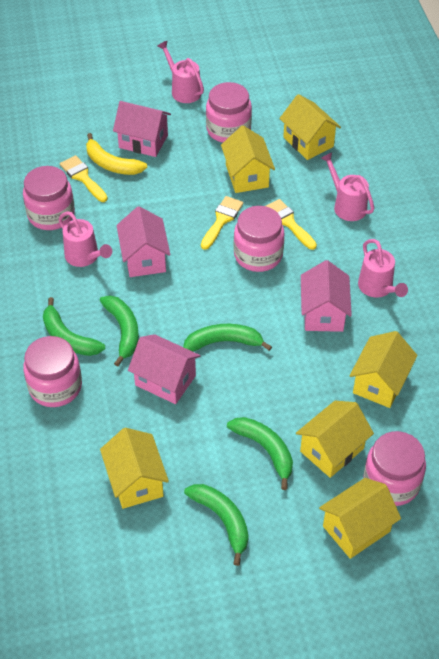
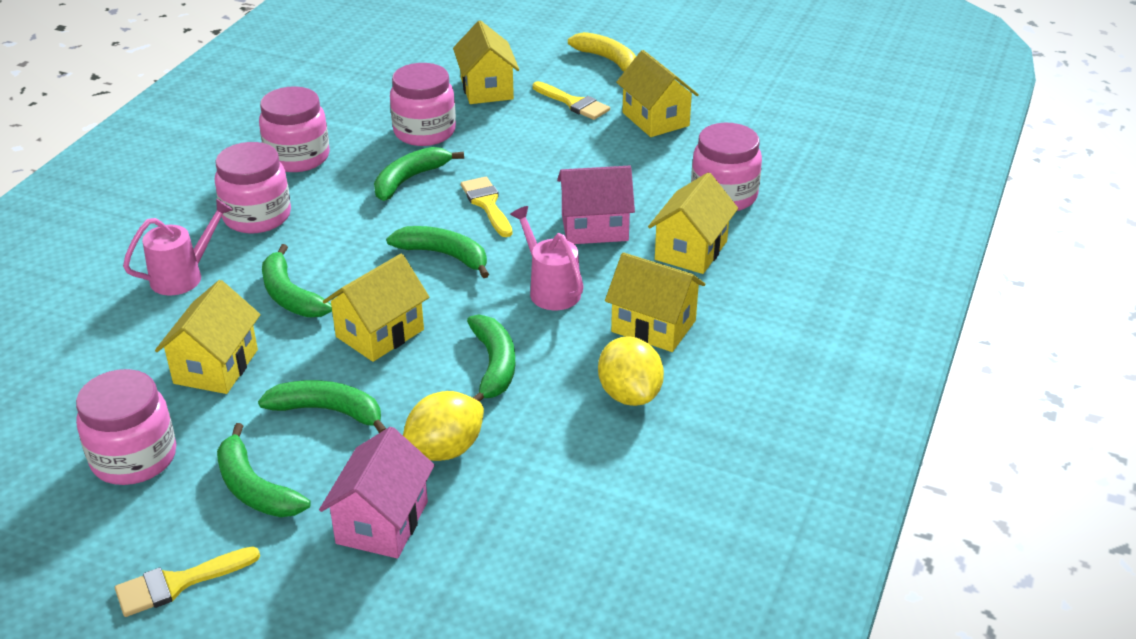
green banana: [43,297,105,356] [100,296,139,367] [183,324,272,351] [184,484,249,566] [227,417,293,490] = 5 -> [217,423,311,517] [258,380,386,433] [262,244,332,317] [374,147,464,201] [386,226,489,278] [467,315,515,402] = 6
pink house: [113,101,171,157] [116,206,170,277] [128,334,201,404] [301,260,352,332] = 4 -> [319,427,435,558] [557,166,635,244] = 2
pink watering can: [58,211,112,267] [158,41,204,103] [321,152,374,221] [358,239,408,298] = 4 -> [123,198,233,296] [510,206,584,310] = 2
yellow lemon: none = 0 -> [403,391,484,461] [598,336,664,406] = 2

